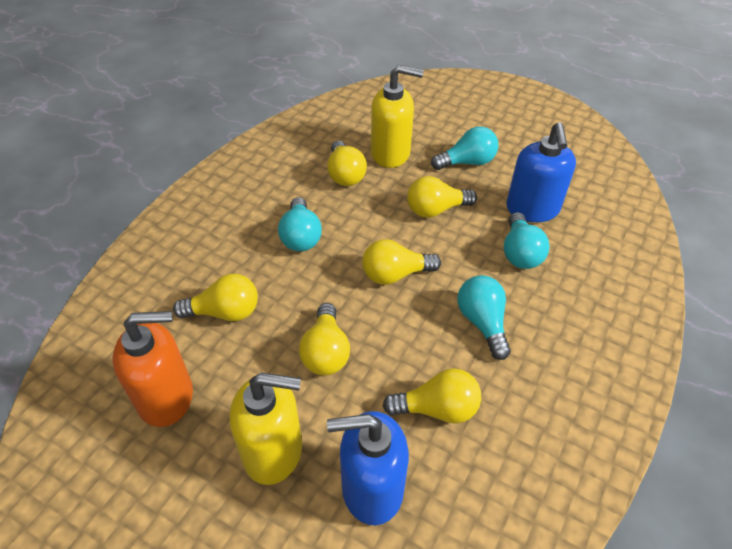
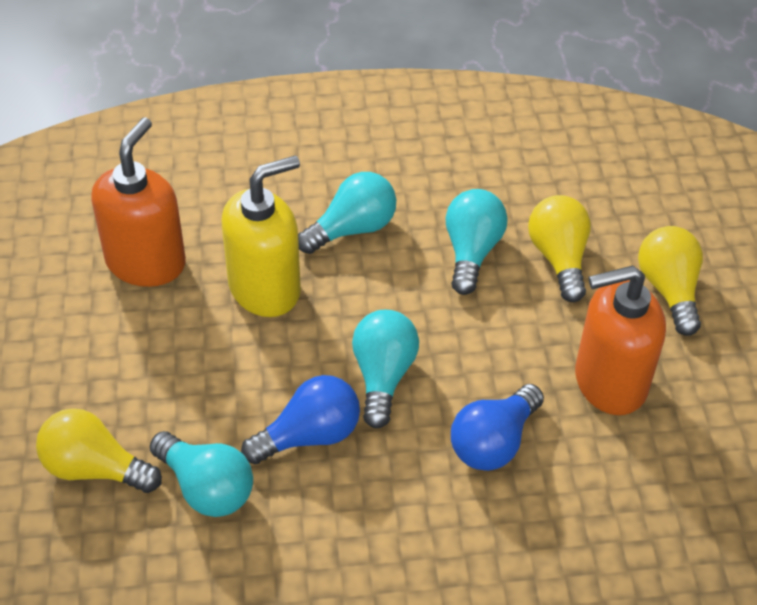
blue light bulb: none = 0 -> [241,375,360,464] [451,384,544,471] = 2
blue soap dispenser: [327,411,409,525] [506,122,576,222] = 2 -> none = 0
orange soap dispenser: [113,311,193,427] = 1 -> [91,117,186,287] [575,265,666,415] = 2
yellow light bulb: [173,273,258,321] [299,303,350,375] [327,141,367,186] [362,239,441,285] [383,368,481,424] [407,176,477,218] = 6 -> [36,408,162,493] [528,195,591,302] [638,226,703,336] = 3
yellow soap dispenser: [229,372,302,485] [371,65,424,168] = 2 -> [222,155,301,317] = 1

